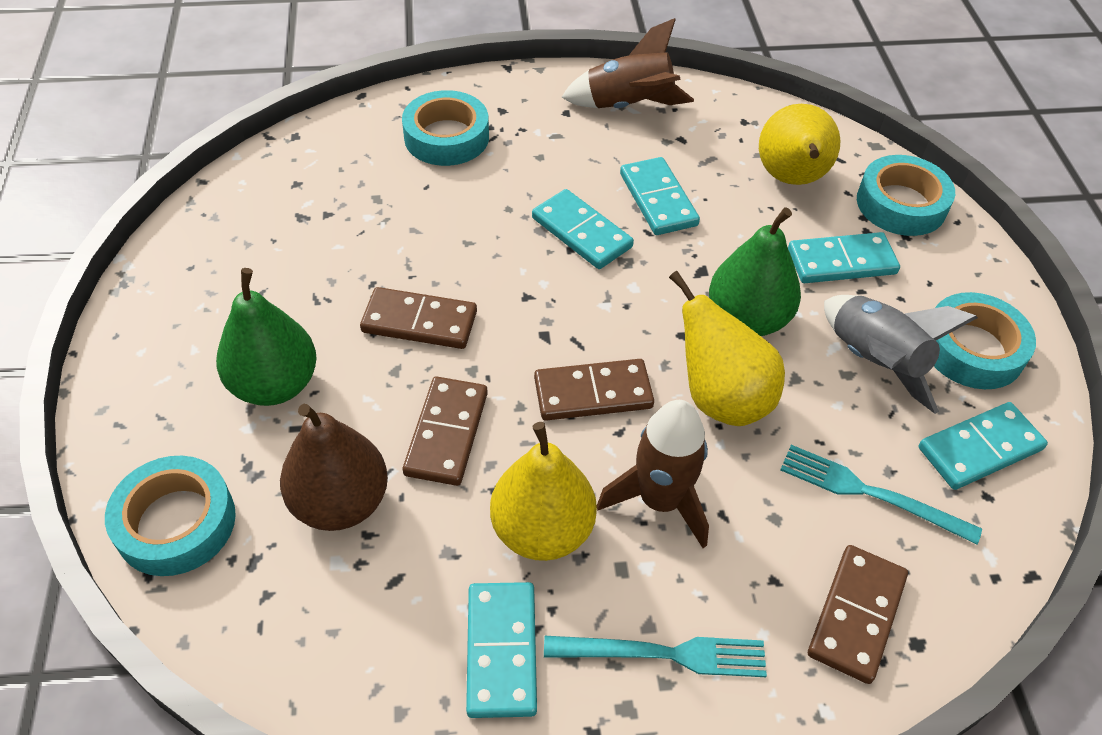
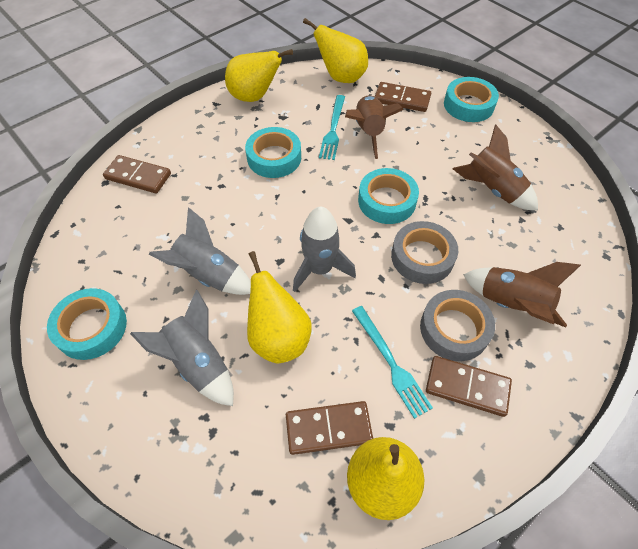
brown pear: [280,404,388,531] = 1 -> none = 0
brown rocket: [561,18,694,108] [597,400,709,548] = 2 -> [345,95,404,159] [453,125,538,210] [463,262,581,327] = 3
green pear: [216,268,317,406] [709,207,801,336] = 2 -> none = 0
grey rocket: [824,295,978,414] = 1 -> [130,290,234,406] [148,207,251,295] [293,207,356,292] = 3
grey tape: none = 0 -> [391,221,458,284] [420,290,495,361] = 2
turquoise domino: [466,582,537,718] [532,189,634,269] [620,157,700,235] [788,232,900,283] [919,402,1048,490] = 5 -> none = 0
yellow pear: [490,422,597,561] [669,271,785,426] [759,104,841,185] = 3 -> [225,49,293,102] [247,251,312,363] [303,18,368,83] [347,437,424,520] = 4

